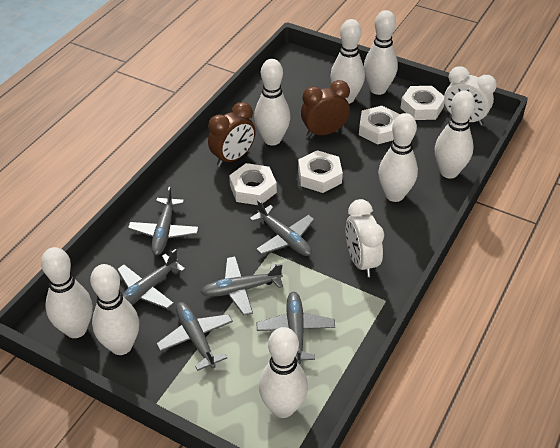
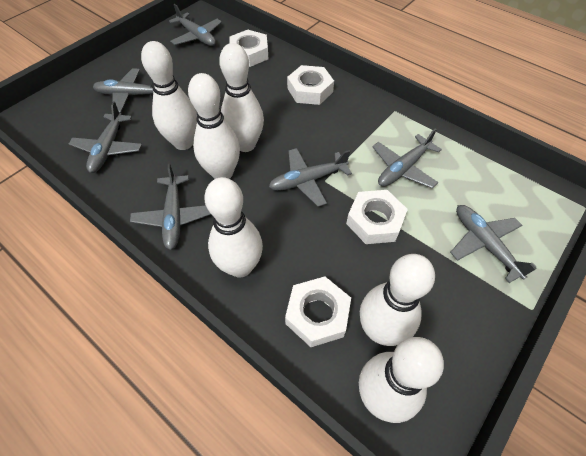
brown clock: [208,102,256,167] [301,80,350,137] = 2 -> none = 0
grey plane: [117,249,185,309] [128,187,199,255] [156,302,233,371] [201,256,283,315] [249,199,314,256] [256,292,335,364] = 6 -> [69,101,142,173] [93,68,153,113] [130,164,211,250] [169,4,222,46] [269,148,352,207] [372,128,442,188] [450,205,537,283] = 7
white bowling pin: [41,247,93,338] [90,264,139,355] [254,59,291,146] [259,327,308,418] [330,19,365,104] [364,10,398,95] [378,113,418,202] [435,91,475,179] = 8 -> [141,41,197,150] [188,73,240,179] [204,177,263,278] [219,43,264,152] [359,337,444,423] [360,254,435,346] = 6
white clock: [346,199,384,277] [444,66,497,126] = 2 -> none = 0

